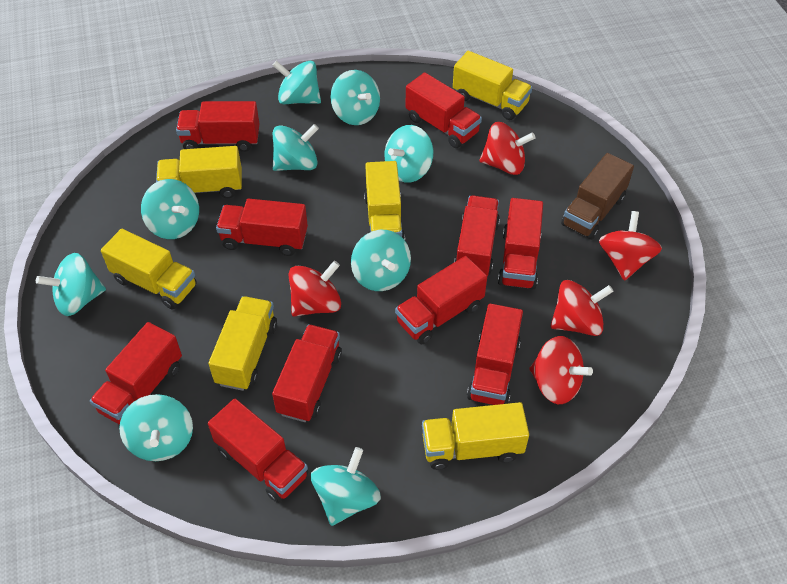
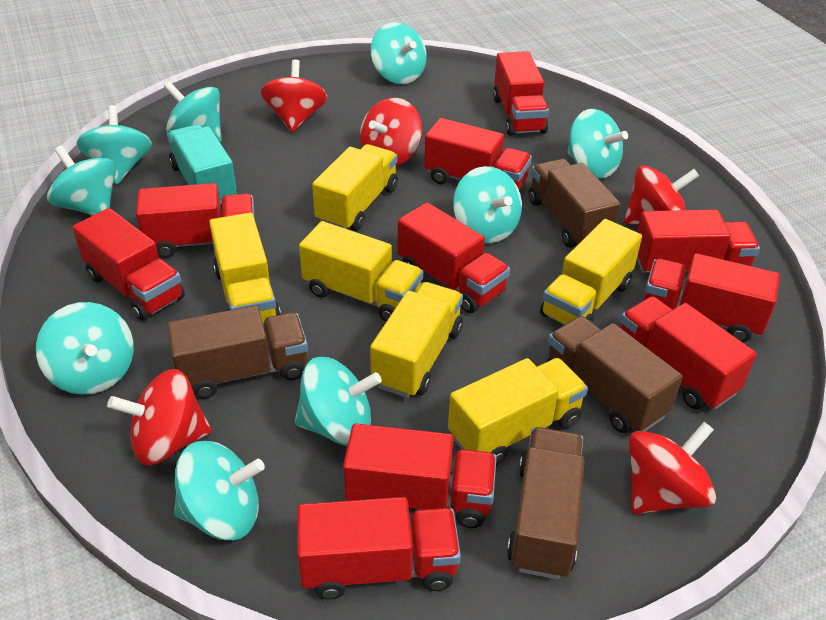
brown truck: [561,153,634,240] = 1 -> [167,306,308,399] [507,427,585,579] [528,159,621,248] [546,316,683,433] = 4
turquoise truck: none = 0 -> [167,124,237,205] = 1

